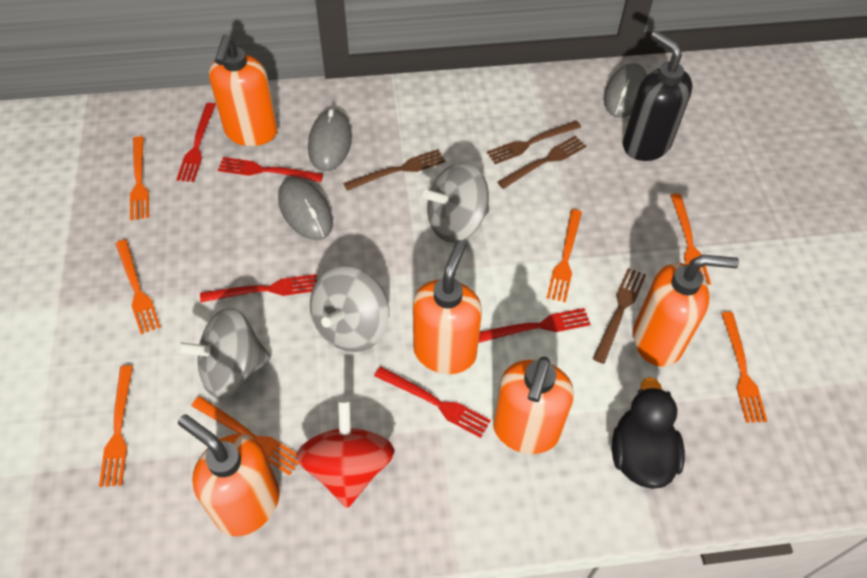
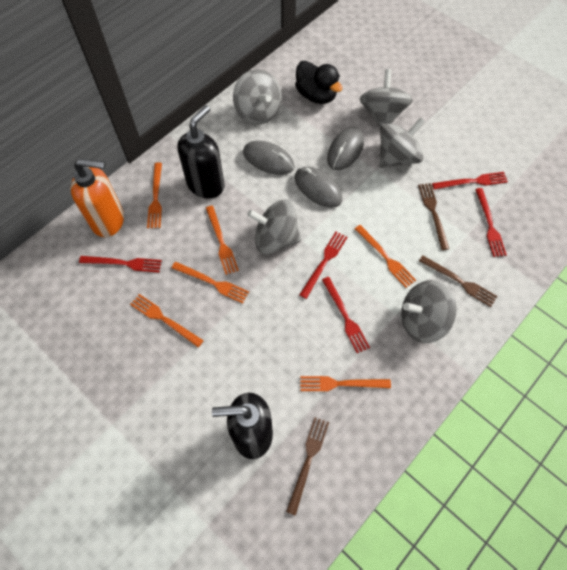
black soap dispenser: [623,31,692,161] = 1 -> [177,105,225,199] [212,393,273,459] = 2
brown fork: [343,149,446,191] [487,121,581,164] [498,136,586,189] [593,268,646,364] = 4 -> [286,417,329,516] [418,183,449,250] [419,255,497,307] = 3
grey spinning top: [176,308,271,399] [310,266,389,352] [422,162,489,242] = 3 -> [233,69,282,125] [247,200,301,254] [360,69,413,127] [380,117,425,168] [401,280,456,343] = 5
orange fork: [99,365,133,487] [116,239,160,334] [130,136,149,220] [191,396,299,476] [547,209,582,303] [671,194,711,285] [721,312,767,423] = 7 -> [130,294,204,347] [147,163,162,228] [171,261,249,303] [206,205,239,275] [300,376,391,391] [355,225,416,288] = 6
orange soap dispenser: [178,414,280,536] [209,35,278,146] [413,240,482,374] [493,357,574,454] [633,254,739,367] = 5 -> [70,159,124,237] = 1
red spinning top: [296,400,395,508] = 1 -> none = 0

